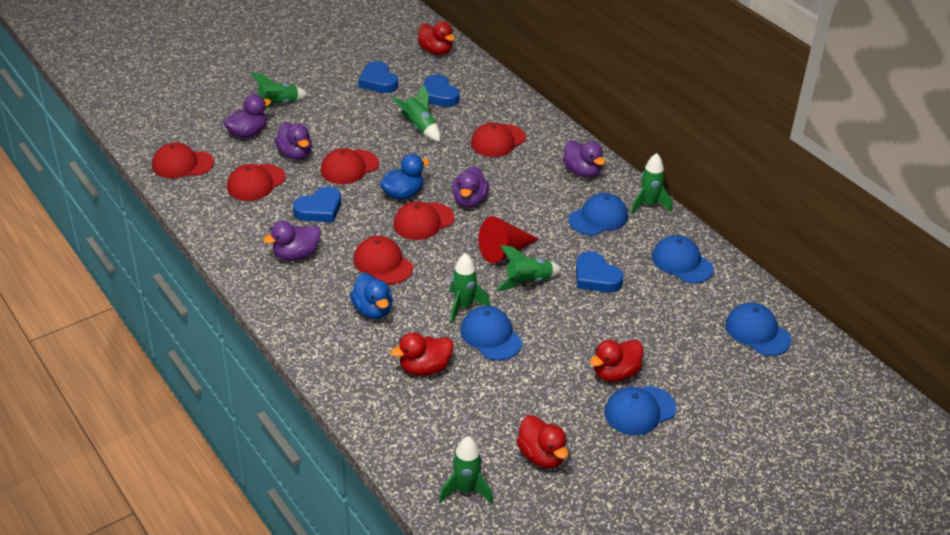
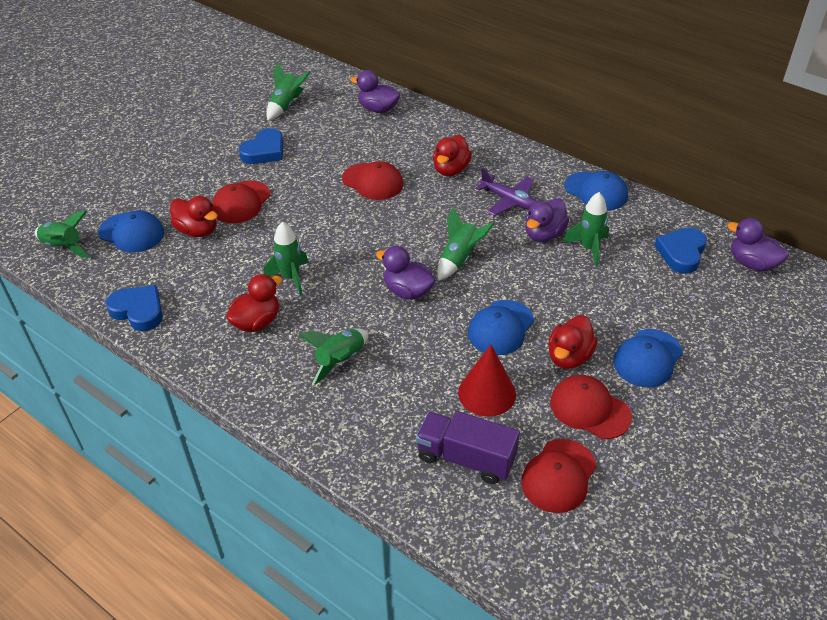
blue cap: [460,306,522,361] [569,193,628,236] [604,386,676,435] [652,235,714,283] [725,303,792,356] = 5 -> [98,211,164,253] [468,300,534,355] [564,171,628,211] [613,329,683,387] = 4
blue duck: [350,273,393,319] [380,154,429,200] = 2 -> none = 0
blue heart: [293,187,341,222] [358,61,398,93] [423,74,460,107] [576,251,624,292] = 4 -> [106,285,163,331] [239,128,283,164] [654,228,707,274] = 3
purple duck: [223,94,271,138] [263,221,321,261] [275,122,312,160] [452,166,489,208] [563,140,605,178] = 5 -> [351,70,401,113] [376,246,435,300] [525,198,569,242] [727,218,789,272] = 4
purple plane: none = 0 -> [475,168,537,216] = 1
purple truck: none = 0 -> [416,411,520,484] = 1
red cap: [152,143,214,178] [227,164,286,201] [321,148,379,184] [354,236,413,284] [393,201,455,240] [471,123,526,157] = 6 -> [212,181,270,223] [342,161,403,200] [521,439,597,513] [550,375,632,439] = 4

